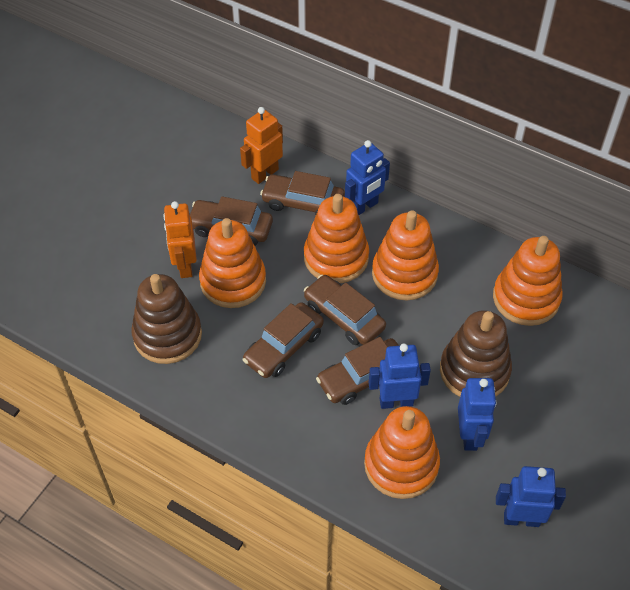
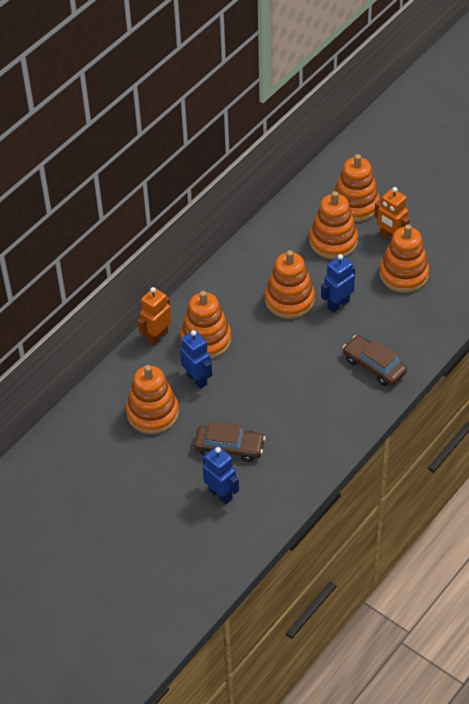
blue robot: [345,140,390,215] [369,343,431,409] [458,378,497,451] [496,466,566,527] = 4 -> [180,330,212,389] [203,446,239,504] [321,254,355,313] = 3
brown car: [190,196,273,246] [243,302,324,378] [260,171,345,215] [304,275,386,345] [316,337,399,405] = 5 -> [194,421,265,462] [343,335,407,386] = 2
brown stacking toy: [131,274,202,364] [440,310,512,397] = 2 -> none = 0
orange stacking toy: [199,218,266,308] [304,194,369,283] [364,406,440,499] [372,211,439,300] [493,236,563,326] = 5 -> [126,365,179,434] [180,291,231,359] [265,250,315,319] [309,191,358,259] [334,154,380,222] [379,224,429,293] = 6

